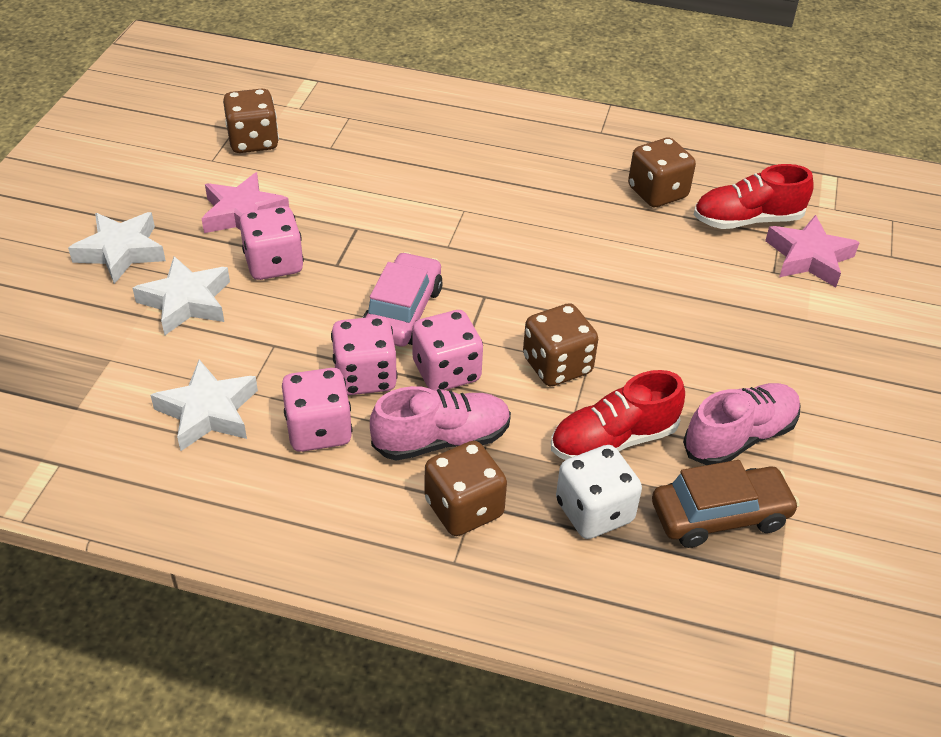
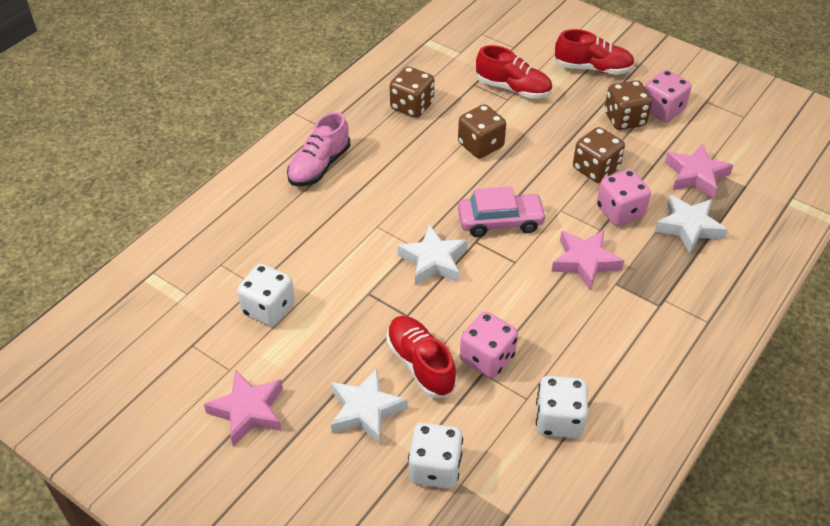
brown car: [652,460,800,548] = 1 -> none = 0
pink dice: [240,206,304,280] [282,368,352,452] [331,316,398,395] [412,310,483,390] = 4 -> [460,311,518,378] [597,169,651,226] [645,70,691,122] = 3
pink shoe: [370,386,511,461] [683,383,801,465] = 2 -> [287,112,350,186] = 1
pink star: [201,172,289,233] [765,215,860,287] = 2 -> [204,369,283,446] [551,230,624,291] [665,144,733,198] = 3
red shoe: [551,370,685,460] [694,164,814,229] = 2 -> [386,316,457,398] [476,45,552,99] [554,29,635,75] = 3
white dice: [556,445,642,539] = 1 -> [237,264,295,326] [408,423,463,489] [536,376,588,438] = 3

